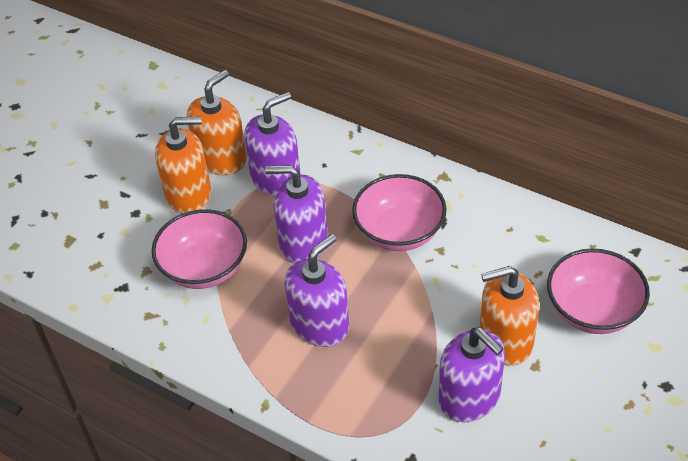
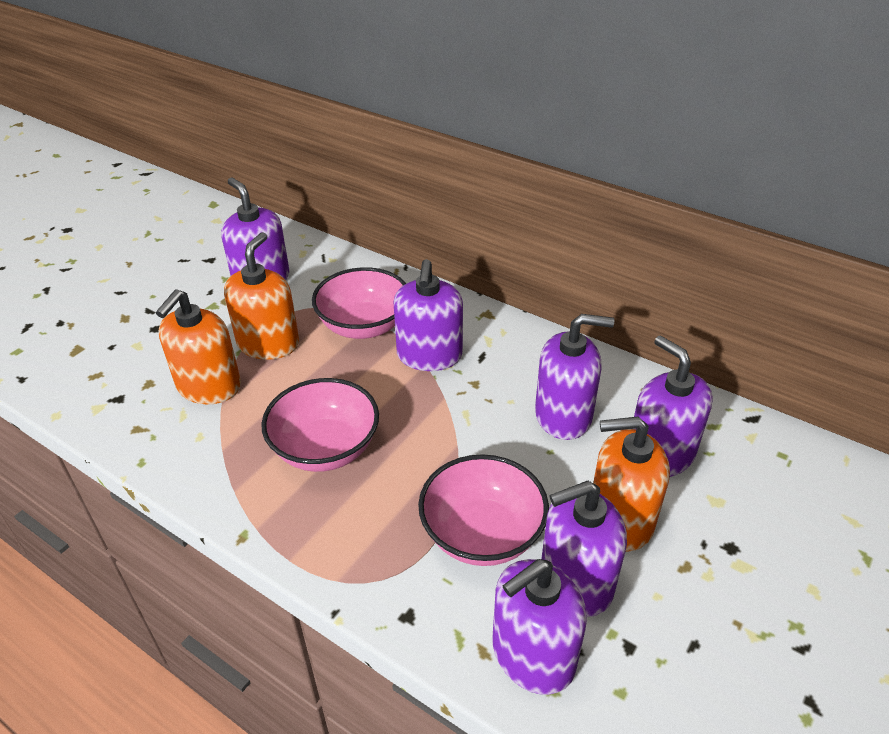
purple soap dispenser: [244,92,301,196] [265,165,328,263] [285,234,349,347] [438,328,505,422] = 4 -> [221,178,290,280] [394,259,463,371] [492,559,587,695] [535,314,614,440] [541,481,627,617] [634,336,713,477] = 6

